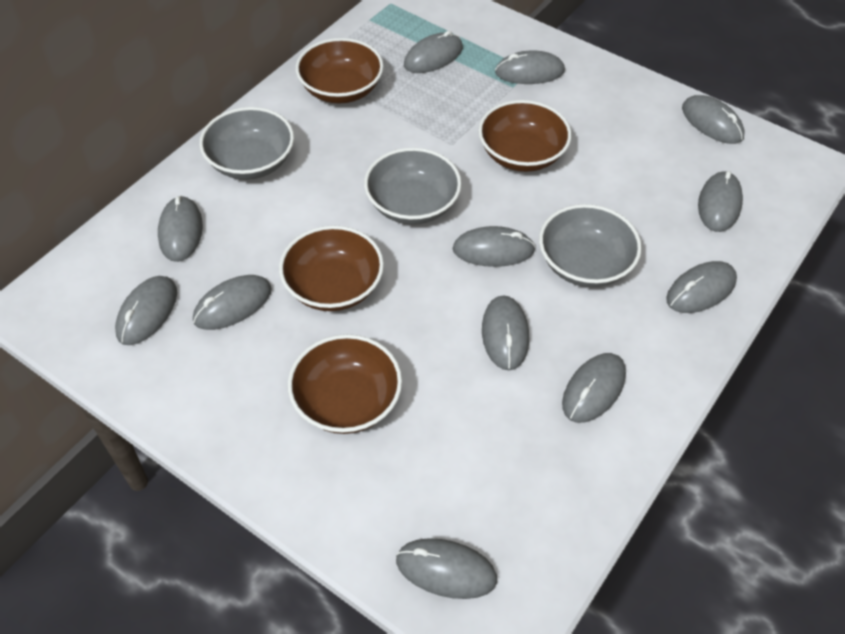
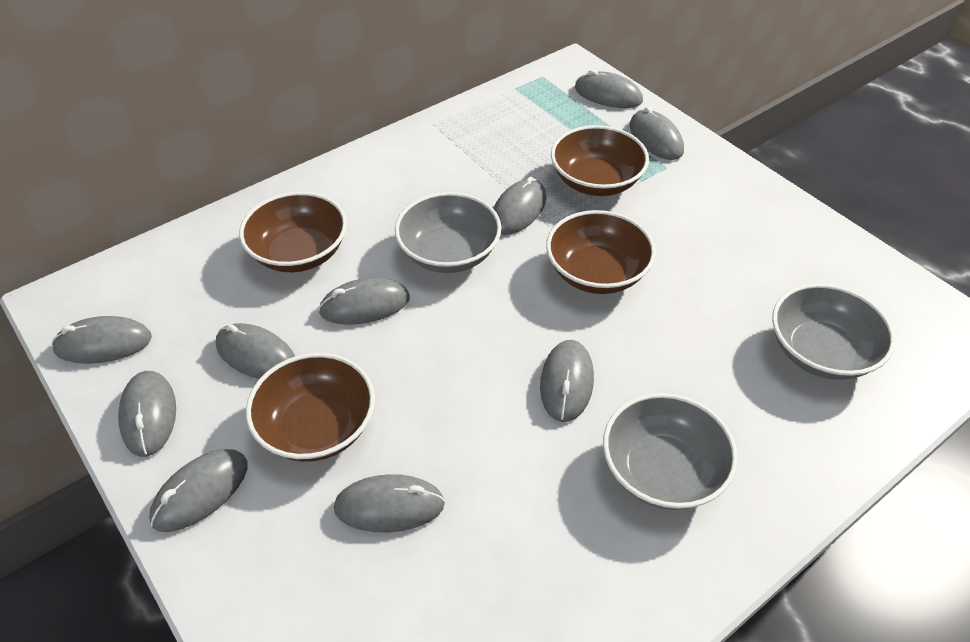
grey mouse: [115,276,177,345] [158,196,203,262] [193,275,272,330] [396,538,497,599] [404,31,463,73] [452,226,535,267] [482,295,529,370] [495,50,565,84] [562,353,626,423] [666,261,737,313] [682,95,745,144] [698,171,743,232] = 12 -> [51,316,152,364] [118,371,176,457] [149,449,248,532] [216,323,295,379] [318,278,410,325] [334,474,445,533] [493,177,546,235] [540,340,594,422] [575,70,643,108] [629,107,684,160] = 10

